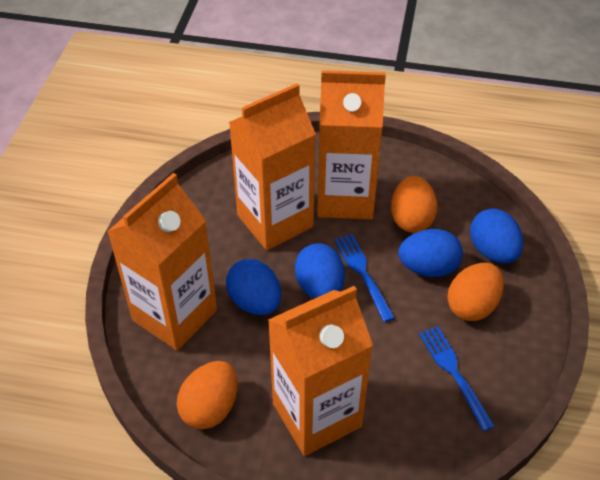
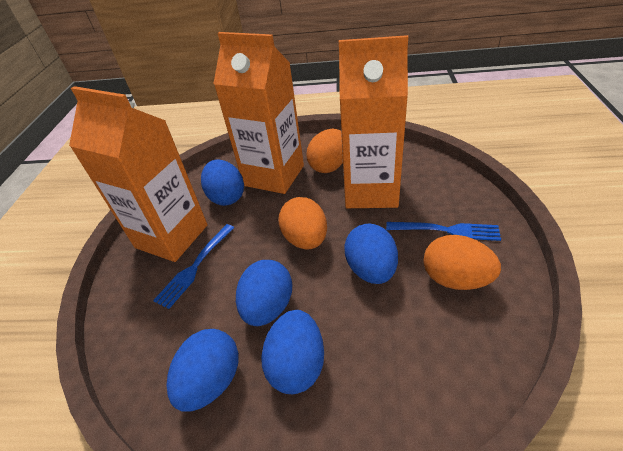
blue egg: [226,259,281,315] [295,243,345,299] [398,229,463,277] [470,209,523,263] = 4 -> [166,329,239,412] [201,160,244,206] [236,260,292,326] [261,310,324,394] [344,223,398,284] = 5
orange carton: [107,173,217,351] [229,84,316,250] [268,286,373,456] [317,70,386,220] = 4 -> [69,86,208,262] [213,32,304,194] [339,35,408,208] = 3

